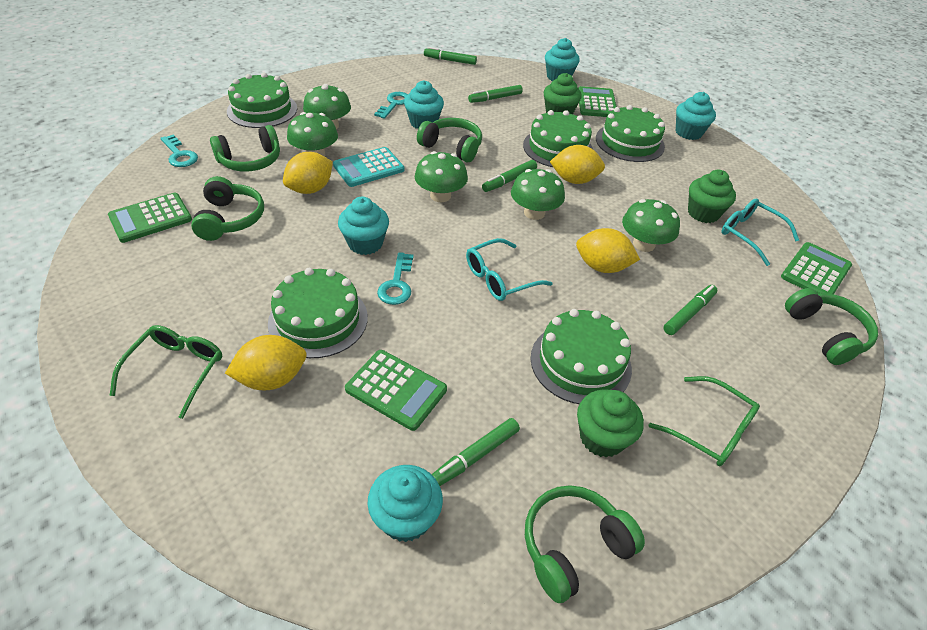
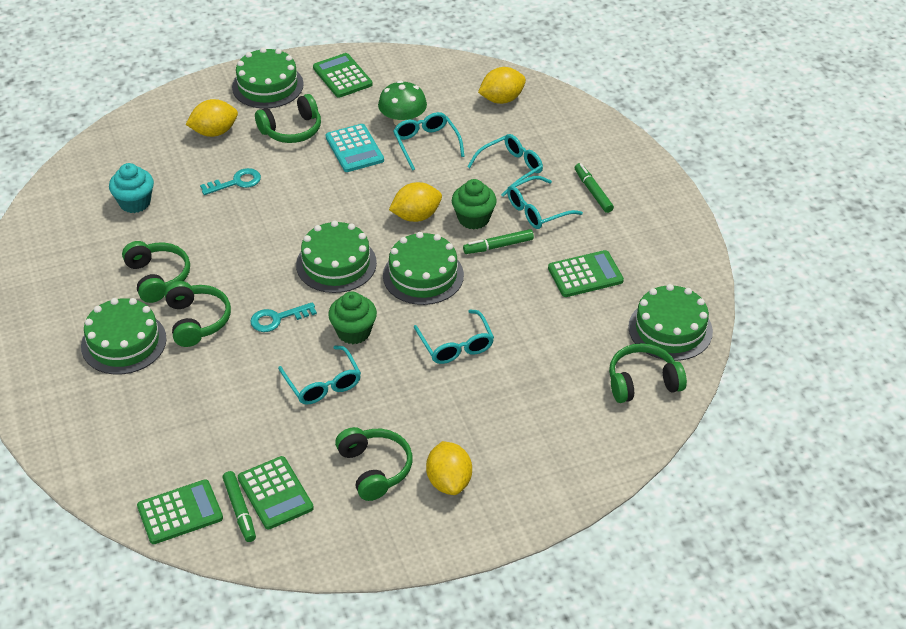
green cupcake: [543,73,582,114] [577,390,644,457] [688,170,736,223] = 3 -> [328,292,377,344] [452,179,497,230] = 2
green glasses: [109,325,222,419] [649,376,760,466] = 2 -> none = 0
green marker: [424,47,477,65] [432,418,520,486] [468,85,523,103] [482,160,537,192] [664,285,717,335] = 5 -> [223,471,256,542] [463,229,534,254] [575,163,614,213] = 3
green mushroom: [287,112,338,157] [303,84,351,129] [415,151,468,202] [511,169,565,220] [622,199,680,252] = 5 -> [378,81,427,126] = 1
turquoise cupcake: [338,196,389,255] [367,465,443,542] [404,80,444,129] [545,38,580,81] [676,92,716,140] = 5 -> [109,163,154,213] = 1
turquoise glasses: [466,238,552,301] [722,199,799,266] = 2 -> [278,345,361,404] [393,112,465,171] [414,309,494,364] [467,134,543,197] [507,176,583,229] = 5
turquoise key: [160,134,198,167] [374,92,408,119] [377,252,414,305] = 3 -> [200,168,261,195] [250,302,317,332] = 2

